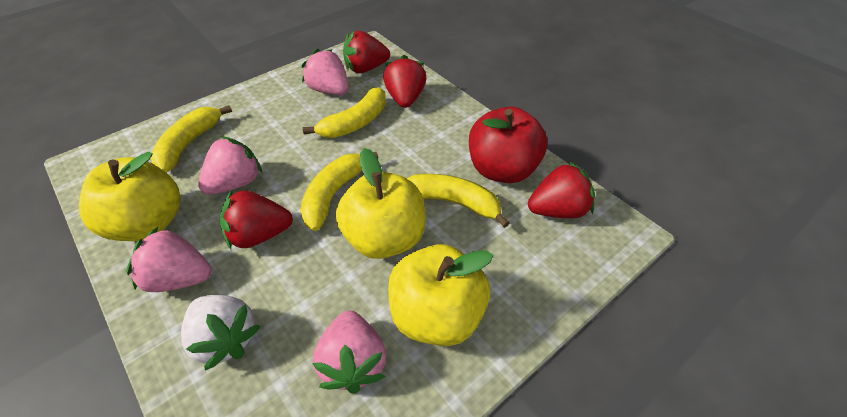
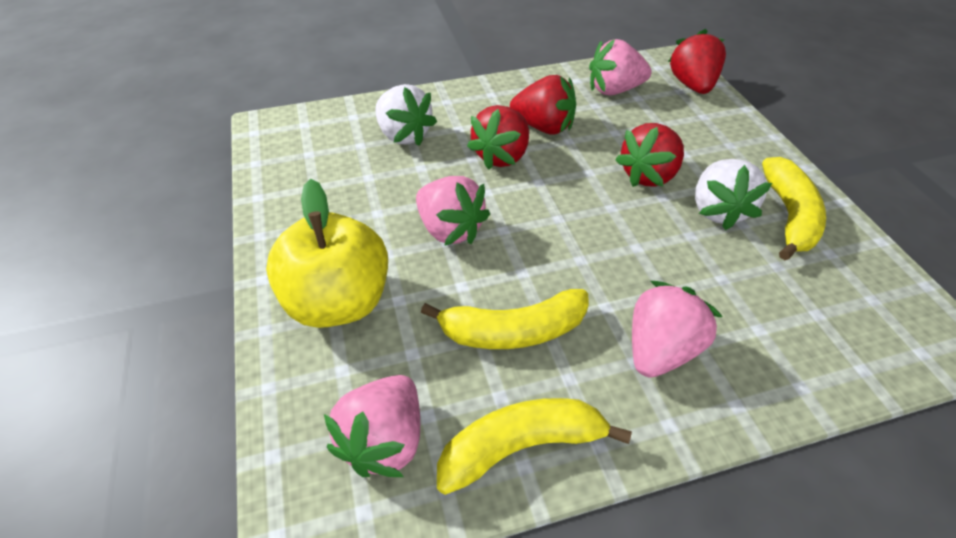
red apple: [469,106,547,183] = 1 -> none = 0
white strawberry: [181,295,261,370] = 1 -> [375,84,437,146] [695,159,772,230] = 2
yellow apple: [79,152,181,241] [336,148,425,259] [388,244,493,346] = 3 -> [266,179,388,328] = 1
yellow banana: [151,105,232,172] [300,152,379,231] [303,87,386,138] [406,174,510,228] = 4 -> [421,289,589,349] [437,398,632,495] [762,157,826,260] = 3

